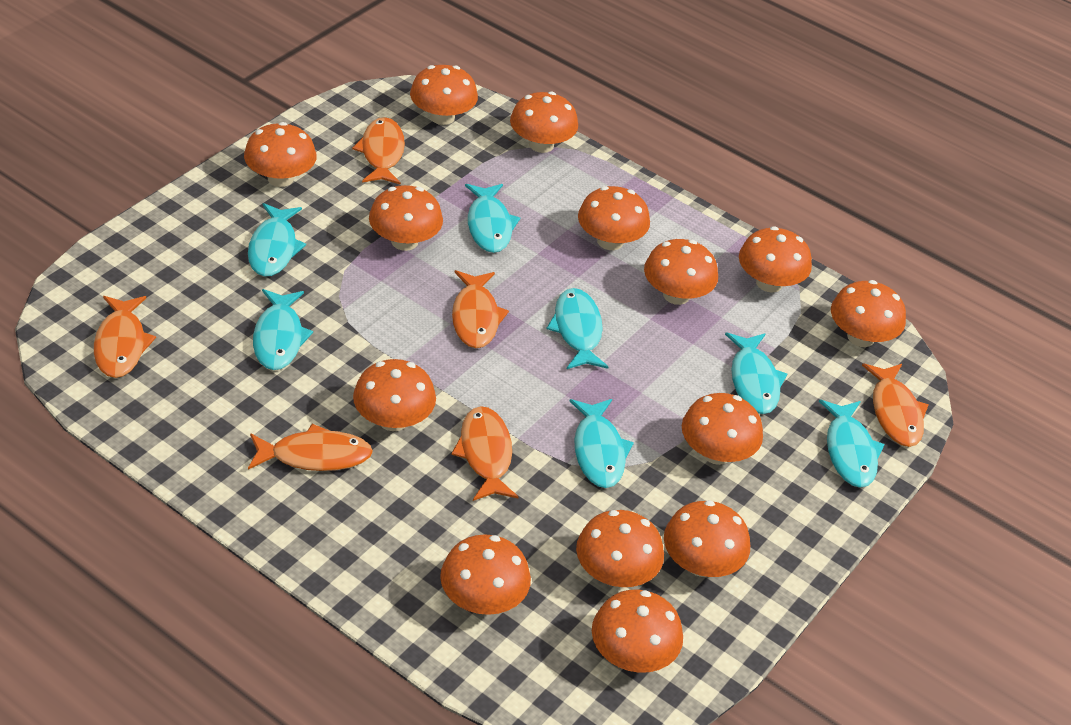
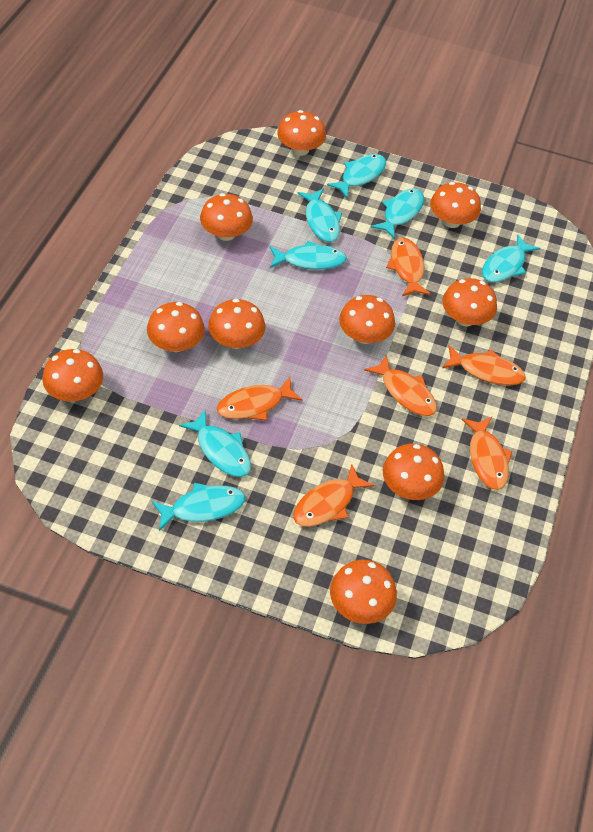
orange mushroom: [244,122,317,187] [353,359,436,432] [369,185,443,251] [410,65,478,125] [440,534,531,615] [510,91,578,153] [576,510,664,587] [578,186,650,250] [592,589,683,673] [644,239,718,305] [664,500,750,577] [682,393,763,465] [739,226,812,293] [831,280,906,347] = 14 -> [42,349,103,402] [147,302,205,352] [200,193,253,241] [208,299,265,349] [277,110,326,156] [330,560,397,624] [339,295,395,344] [383,444,444,500] [430,182,481,228] [442,278,497,326] = 10

